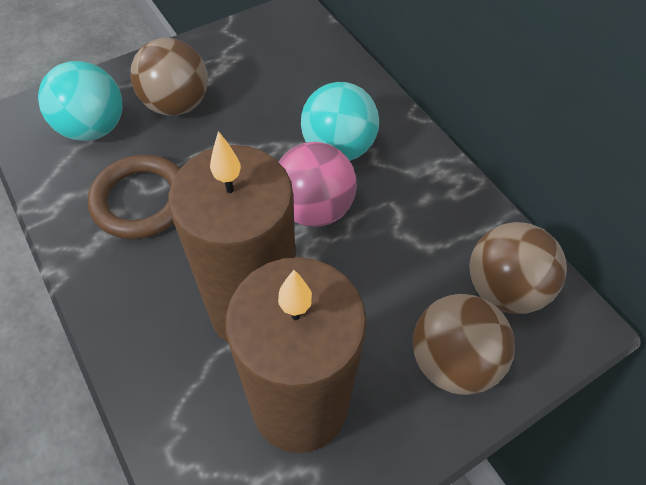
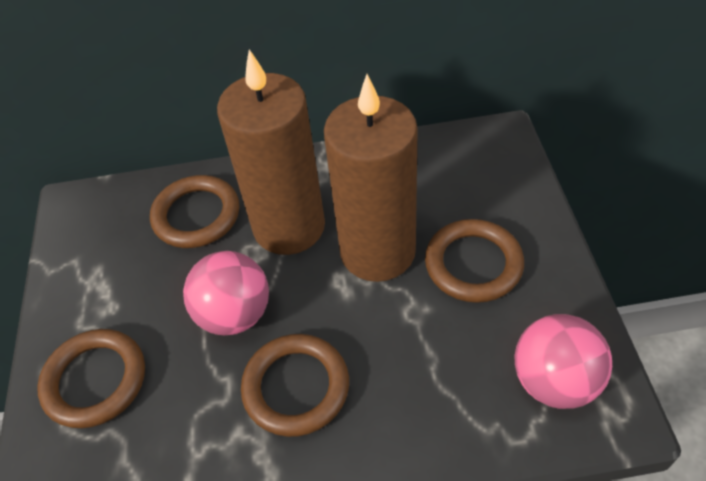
brown ball: [130,38,208,116] [412,294,515,395] [469,222,567,314] = 3 -> none = 0
brown ring: [87,154,180,239] = 1 -> [37,329,145,428] [150,175,239,248] [241,334,349,437] [425,219,524,303] = 4
pink ball: [279,142,357,227] = 1 -> [183,251,269,335] [515,314,612,409] = 2
turquoise ball: [38,61,122,141] [301,82,379,161] = 2 -> none = 0

